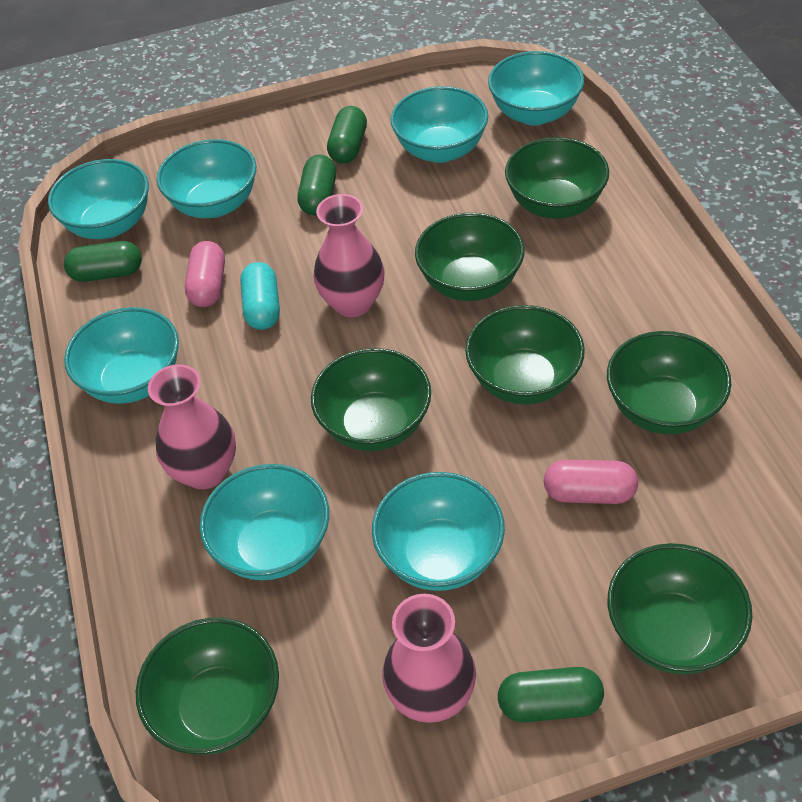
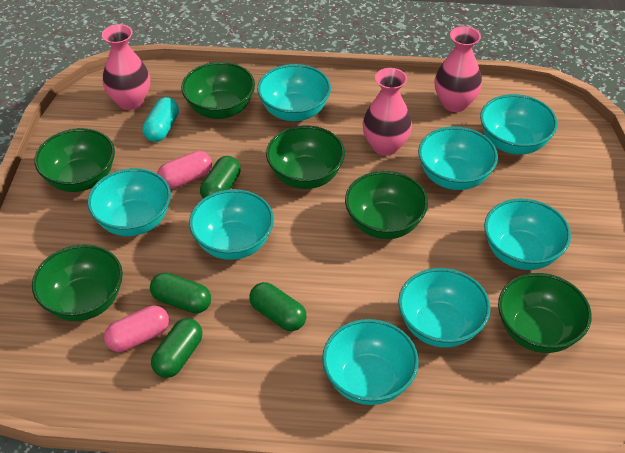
green bowl: [136,618,279,755] [311,348,431,451] [415,213,525,301] [465,305,585,405] [505,137,609,219] [607,331,731,435] [608,543,753,674] = 7 -> [32,244,123,321] [34,128,115,192] [181,62,255,119] [266,126,345,189] [345,171,428,239] [498,273,592,353] = 6
turquoise bowl: [48,159,149,239] [64,307,179,404] [157,139,256,218] [200,464,329,580] [372,472,505,591] [391,86,488,163] [488,51,584,125] = 7 -> [87,168,171,236] [189,189,274,260] [257,64,331,121] [322,319,419,405] [398,268,491,348] [418,127,498,190] [480,94,558,155] [484,199,571,270] = 8

